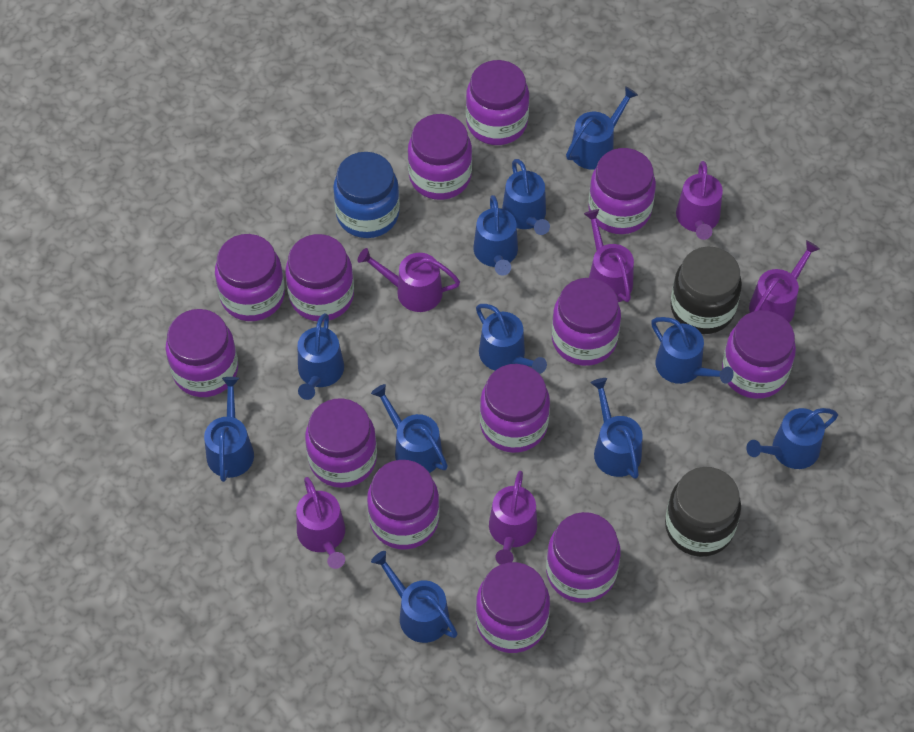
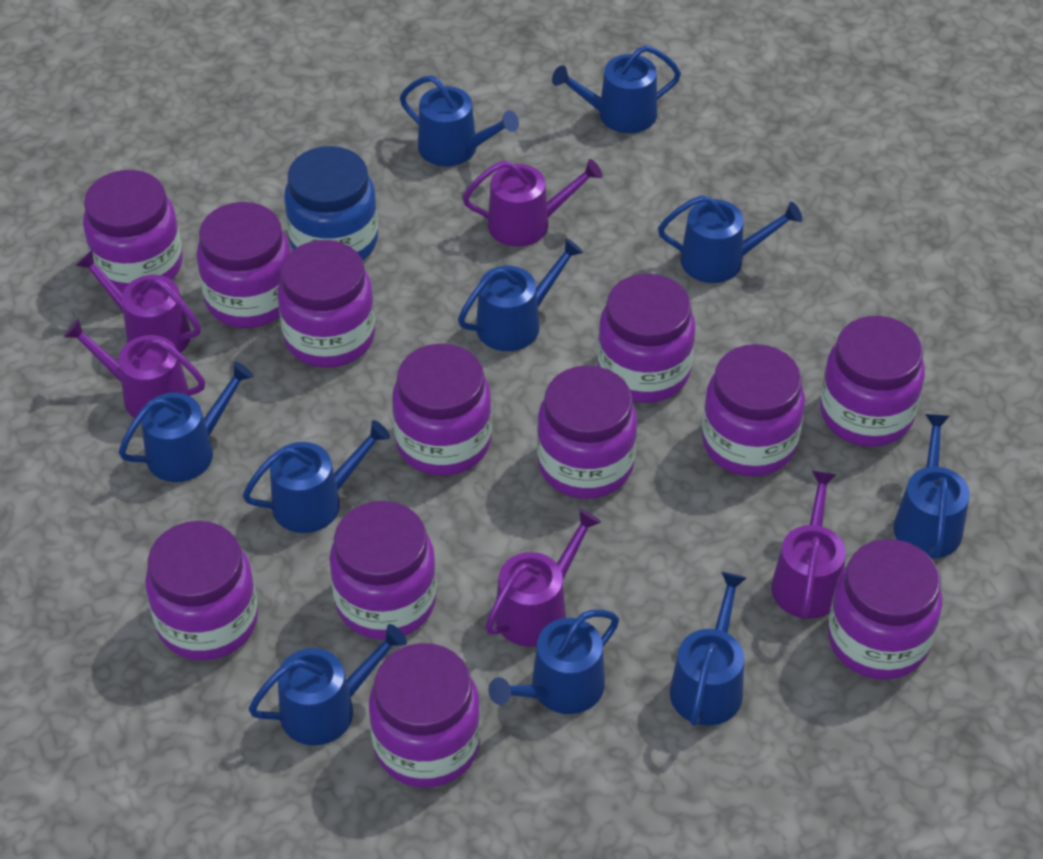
black jar: [665,467,741,557] [670,247,742,334] = 2 -> none = 0
blue watering can: [204,377,254,482] [298,313,344,400] [371,384,448,473] [371,551,458,643] [474,195,518,276] [476,304,547,374] [502,159,550,235] [566,86,638,170] [591,378,643,479] [651,317,734,384] [746,408,838,469] = 11 -> [119,362,254,482] [243,420,390,533] [248,624,407,746] [400,76,519,166] [458,238,583,351] [489,610,619,714] [552,45,681,133] [658,195,802,283] [670,572,747,726] [893,414,970,558] = 10
purple jar: [166,309,238,397] [215,234,285,321] [285,234,354,321] [305,398,377,488] [367,460,439,550] [408,114,472,200] [466,60,529,145] [476,562,550,653] [480,364,550,453] [546,512,621,603] [552,278,621,366] [588,148,656,234] [722,310,796,399] = 13 -> [83,170,183,293] [145,521,258,661] [197,202,291,328] [277,240,375,368] [329,501,437,640] [369,643,481,788] [392,343,492,476] [537,365,637,499] [598,274,695,403] [702,344,805,477] [820,316,925,447] [828,539,942,680] = 12
purple watering can: [296,477,345,569] [358,248,460,312] [489,471,537,565] [584,209,634,302] [676,161,723,240] [749,240,820,323] = 6 -> [64,319,205,418] [75,250,201,353] [463,159,602,247] [485,509,601,647] [771,471,846,619] = 5

